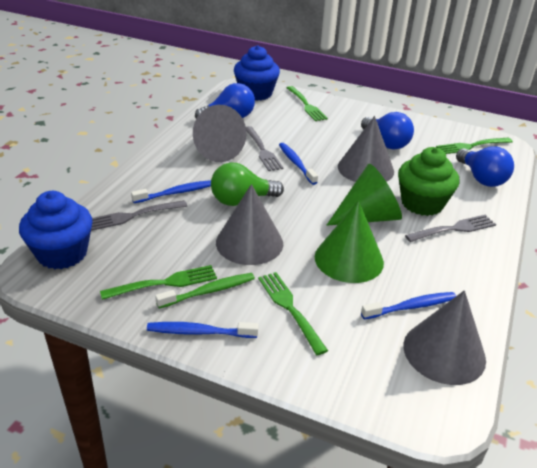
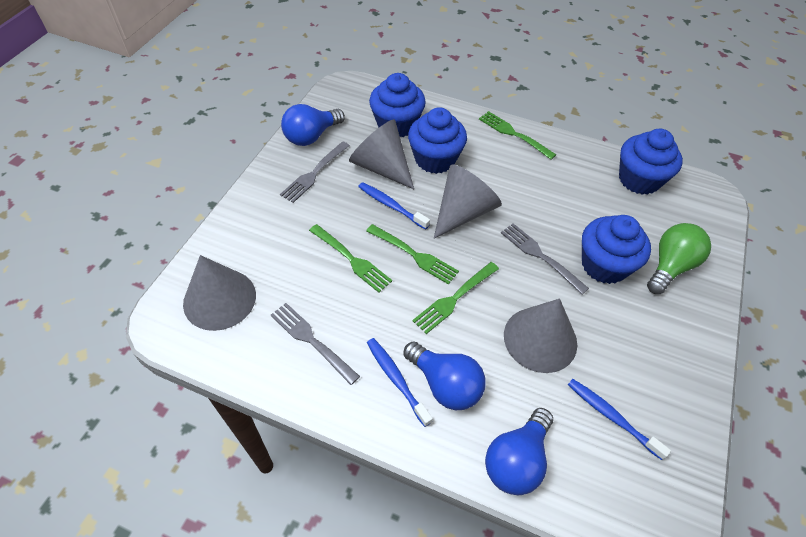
blue cupcake: [19,191,93,269] [234,45,280,101] = 2 -> [369,73,426,137] [408,107,467,174] [582,215,651,284] [619,129,683,195] = 4
blue toothbrush: [131,180,211,203] [147,322,259,338] [279,143,318,185] [361,292,456,319] = 4 -> [358,182,430,230] [367,338,433,427] [568,379,671,460] = 3
green cone: [315,201,384,283] [327,164,402,226] = 2 -> none = 0
green cupcake: [398,147,459,216] = 1 -> none = 0
green toothbrush: [155,273,255,308] = 1 -> none = 0

